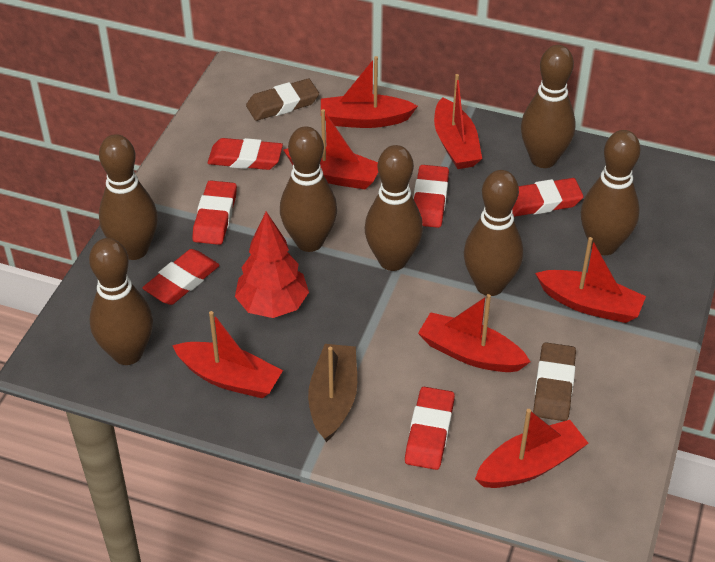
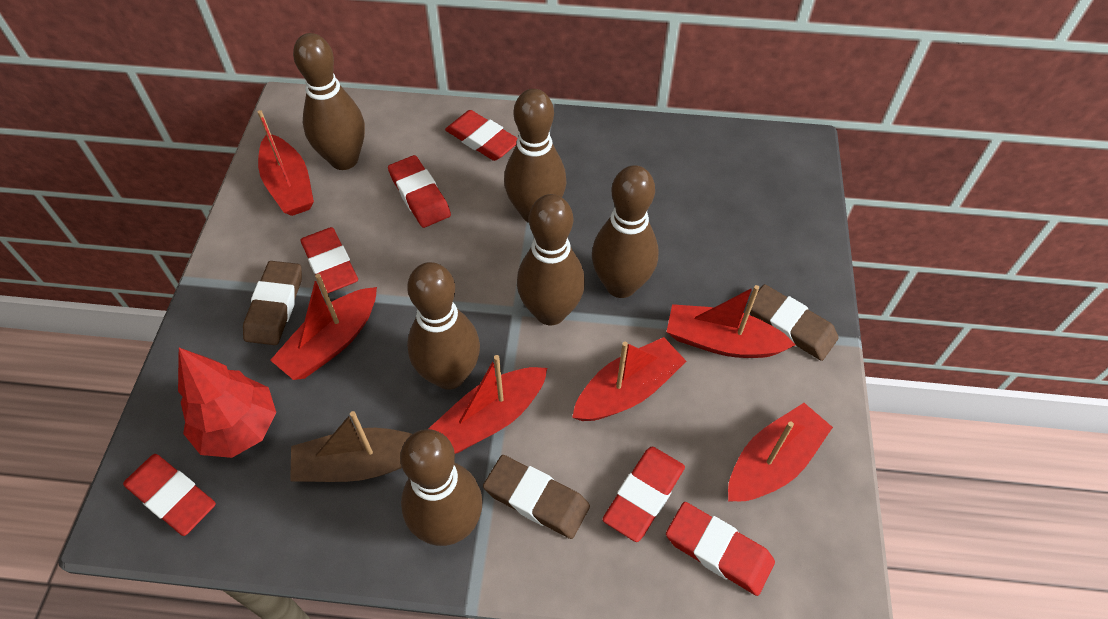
brown bowling pin: [89,238,153,365] [99,134,158,260] [280,126,337,252] [365,145,423,271] [464,170,523,296] [521,45,576,168] [581,130,641,255] = 7 -> [293,33,365,170] [400,429,483,546] [407,262,480,389] [504,89,567,223] [517,194,585,325] [592,165,658,298] = 6
brown eraser: [246,79,319,121] [533,342,576,421] = 2 -> [243,261,302,345] [483,455,590,539] [747,284,838,361] = 3
red boat: [172,311,283,399] [283,109,378,190] [321,56,418,128] [418,294,530,372] [434,74,482,169] [475,409,588,488] [535,237,646,323] = 7 -> [258,110,314,216] [270,274,377,380] [428,355,547,454] [572,337,687,421] [667,285,795,358] [728,403,833,501] = 6

